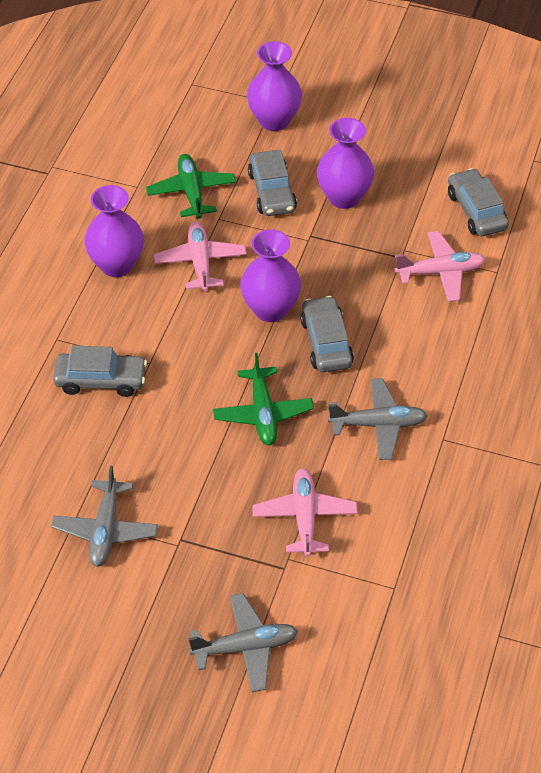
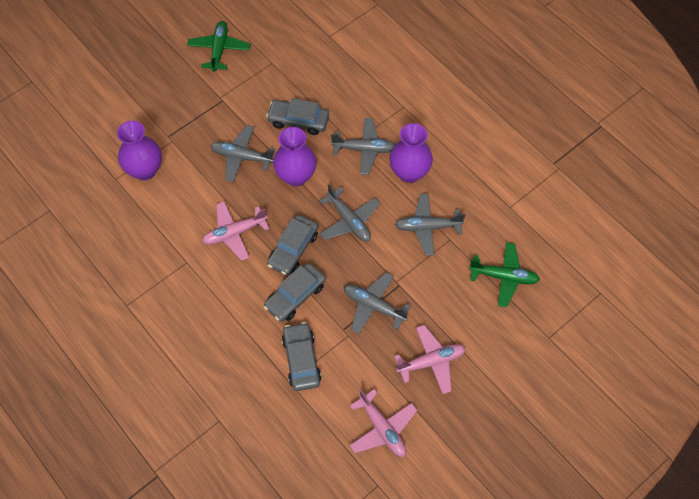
grey plane: [51,466,158,567] [188,593,298,692] [328,378,428,460] = 3 -> [211,125,275,182] [319,184,380,242] [331,118,396,175] [344,272,411,334] [395,194,466,256] = 5
purple vase: [84,185,144,277] [240,229,301,322] [247,41,302,131] [317,118,374,209] = 4 -> [117,121,162,180] [273,127,317,186] [389,123,433,183] = 3

